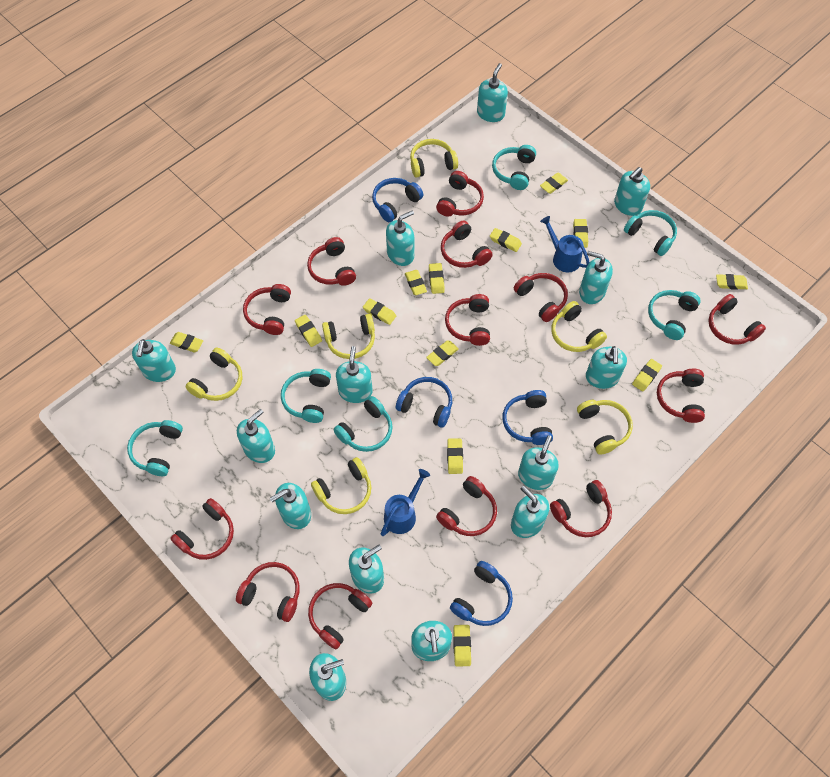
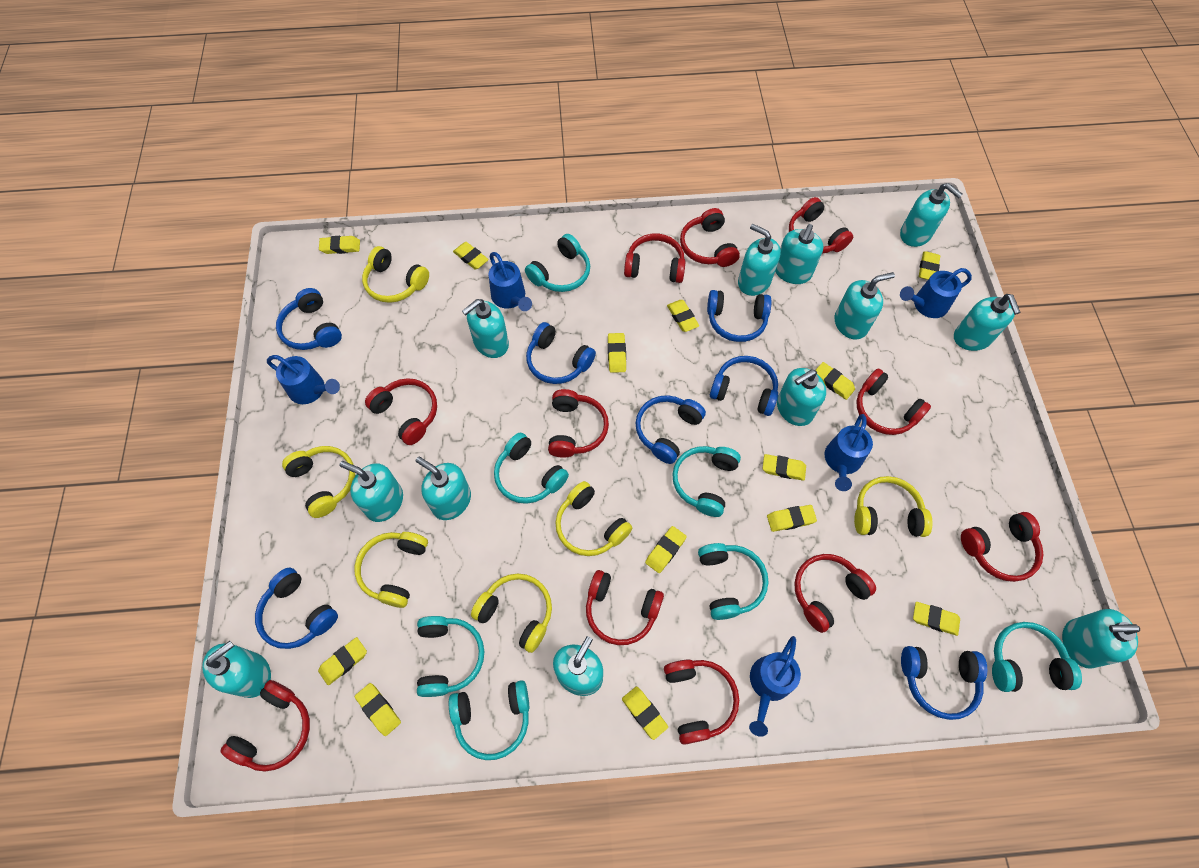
blue headphones: [372,178,423,222] [396,377,452,428] [450,561,513,626] [503,390,553,445] = 4 -> [255,568,338,649] [276,288,342,350] [526,322,596,384] [636,395,706,464] [707,290,772,342] [710,356,778,416] [901,646,987,720] = 7
blue watering can: [381,469,430,536] [540,216,590,273] = 2 -> [267,355,340,404] [488,252,532,311] [749,636,801,737] [825,414,873,491] [900,268,972,318] = 5
red headphones: [170,498,234,560] [236,562,300,622] [243,284,291,335] [307,237,356,286] [308,583,372,649] [436,171,484,216] [436,476,497,536] [441,220,493,268] [445,294,490,346] [514,273,568,322] [550,480,612,537] [657,369,705,423] [708,294,766,345] = 13 -> [220,680,310,772] [365,378,437,445] [548,389,609,458] [586,570,664,645] [624,234,686,283] [664,659,739,745] [680,208,740,267] [789,197,853,253] [794,554,876,633] [856,368,931,435] [961,512,1044,582] = 11
turquoise headphones: [127,420,183,476] [281,369,331,423] [333,396,393,452] [492,145,536,190] [624,210,677,256] [648,290,700,340] = 6 -> [417,616,484,697] [449,680,529,760] [494,432,569,504] [525,234,590,292] [672,446,741,517] [698,543,768,620] [992,622,1082,692] = 7
turquoise soap dispenser: [132,339,176,382] [237,409,275,463] [270,483,311,529] [309,653,346,701] [336,346,373,403] [349,545,384,593] [386,210,414,266] [411,621,452,661] [477,63,508,122] [511,486,549,538] [518,435,559,490] [579,251,613,304] [586,346,627,389] [614,167,650,216] = 14 -> [202,641,271,698] [339,461,403,522] [416,457,471,520] [462,299,509,358] [553,636,603,696] [738,224,781,296] [775,224,824,284] [777,368,826,426] [835,272,895,340] [900,183,963,247] [954,294,1021,351] [1062,609,1140,669] = 12

